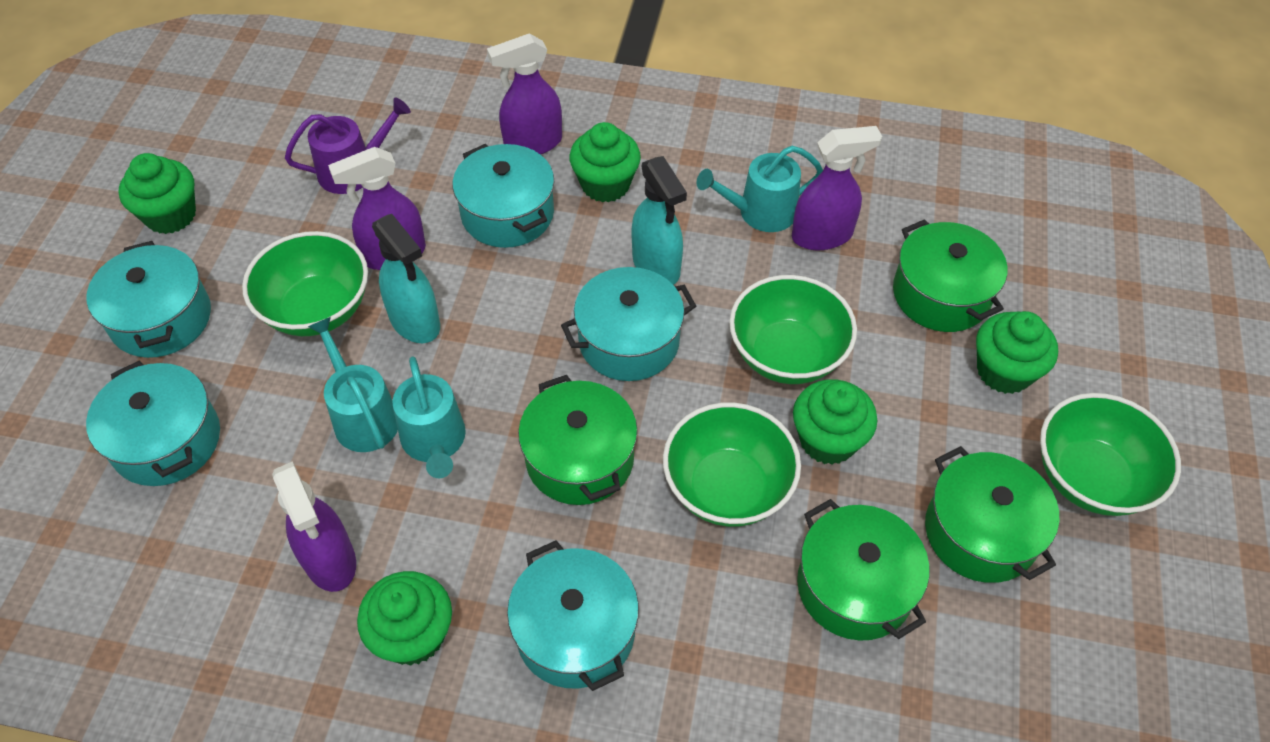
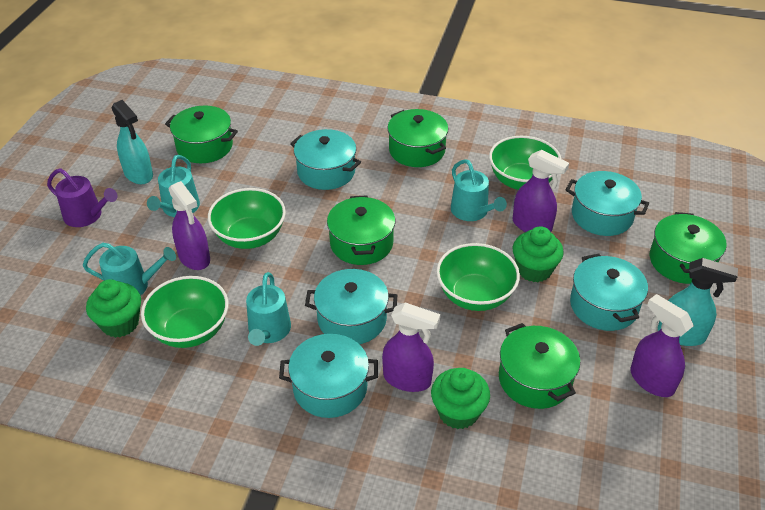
green cupcake: [119,153,196,234] [357,571,452,666] [569,122,641,202] [793,379,877,465] [976,311,1058,394] = 5 -> [86,279,141,338] [431,368,490,429] [513,226,564,282] = 3
green pot: [518,375,638,505] [797,499,929,641] [893,219,1008,332] [925,446,1059,583] = 4 -> [165,106,238,163] [327,195,395,265] [388,109,448,167] [499,323,580,409] [650,212,727,284] = 5
turquoise watering can: [308,317,398,452] [392,357,466,478] [696,146,823,232] = 3 -> [82,243,176,296] [147,155,200,217] [246,272,291,346] [451,159,507,221] = 4

